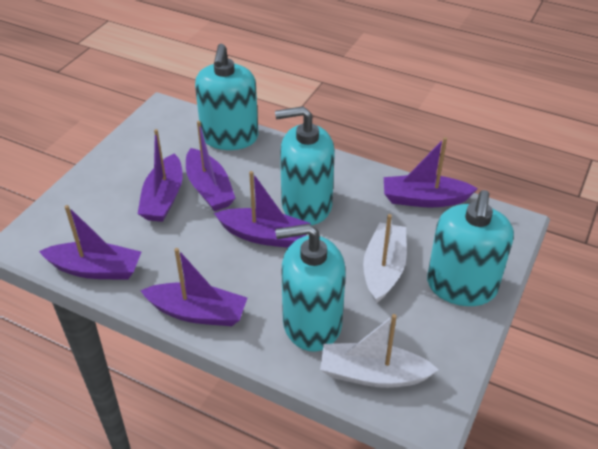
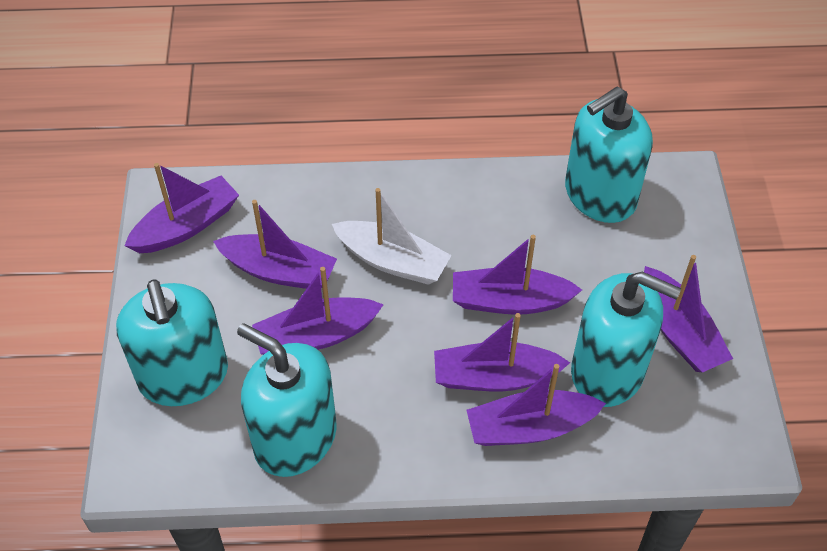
purple boat: [39,205,141,280] [138,129,183,222] [140,248,247,326] [186,121,236,211] [214,171,311,248] [384,137,478,207] = 6 -> [124,163,239,253] [213,200,337,289] [252,267,384,355] [434,313,570,391] [453,235,582,315] [467,364,606,446] [644,255,733,372] = 7
white boat: [320,314,439,388] [363,214,407,303] = 2 -> [332,188,452,284] = 1

